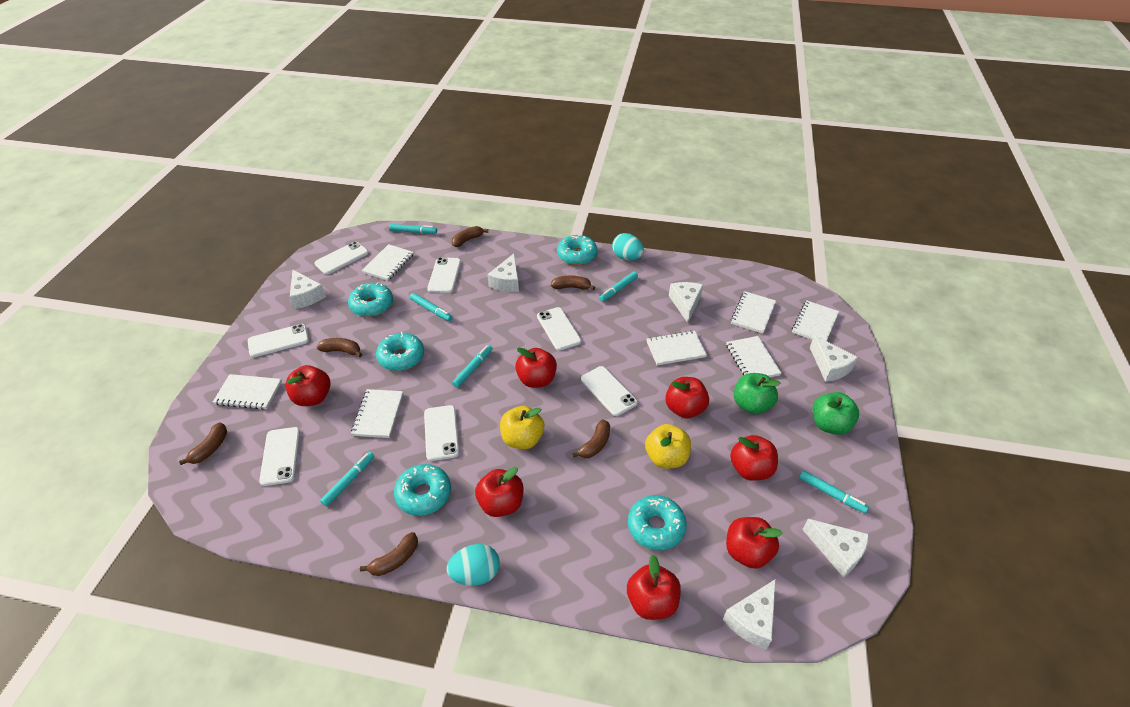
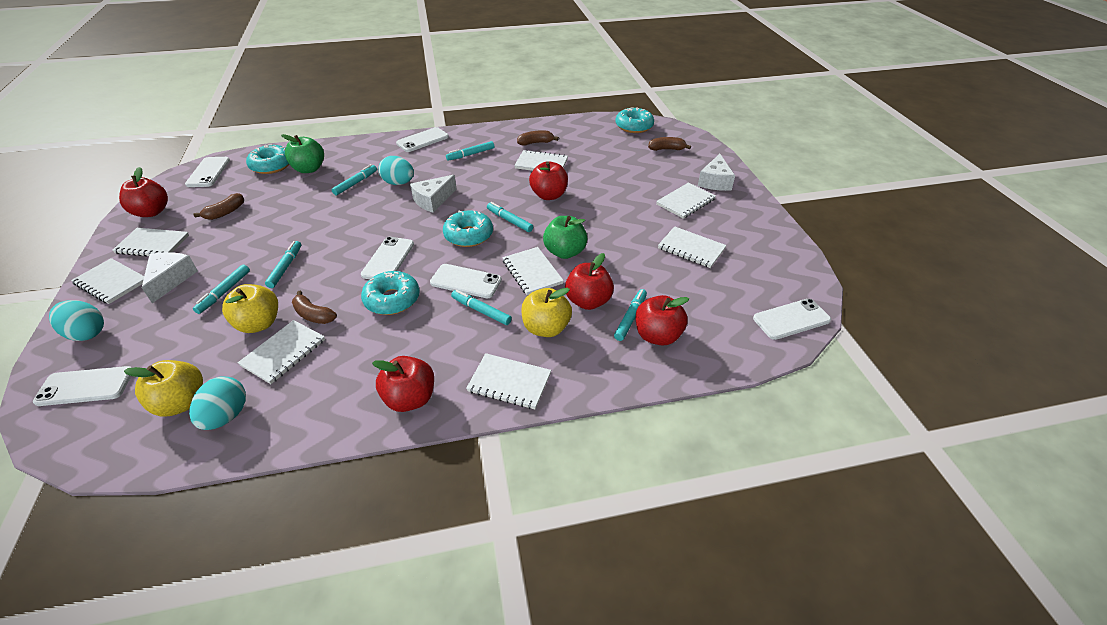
brown banana: [179,422,227,465] [317,338,362,357] [360,532,418,576] [452,226,488,247] [551,276,595,290] [572,419,610,458] = 6 -> [194,193,244,220] [292,291,337,324] [517,130,559,146] [648,137,691,151] = 4
red apple: [285,365,330,406] [475,467,523,517] [515,348,557,388] [627,555,681,620] [665,377,709,418] [726,517,783,569] [730,435,778,481] = 7 -> [119,167,168,217] [372,356,434,412] [529,161,568,200] [565,253,614,310] [636,295,689,346] = 5
turquoise donut: [348,282,393,317] [376,332,424,371] [394,464,451,516] [557,235,597,265] [628,495,687,550] = 5 -> [246,144,289,174] [361,271,420,315] [443,210,493,247] [615,107,654,133] = 4
turquoise egg: [447,544,500,586] [612,233,644,261] = 2 -> [49,300,104,341] [189,377,246,430] [378,156,414,185] = 3
turquoise marker: [320,452,375,507] [389,224,437,234] [410,293,453,321] [452,345,493,388] [599,271,638,302] [799,470,869,513] = 6 -> [193,265,250,314] [265,241,301,288] [332,164,377,195] [446,141,494,161] [451,290,512,325] [487,202,533,232] [614,289,647,341] = 7
white cheese: [290,269,326,309] [487,254,519,292] [669,282,703,323] [723,579,776,649] [802,519,869,577] [810,335,858,382] = 6 -> [142,252,198,303] [410,175,457,213] [698,154,735,191] = 3
white notebook: [213,374,282,410] [351,389,403,438] [362,244,414,281] [647,330,707,365] [726,336,781,378] [730,291,776,334] [792,300,839,341] = 7 -> [71,258,144,304] [112,228,189,257] [238,320,325,384] [466,353,551,409] [502,247,564,295] [514,150,568,171] [656,182,716,219] [658,226,726,268] = 8
white phone: [248,324,309,357] [259,427,300,486] [314,242,369,274] [424,405,459,461] [427,257,461,293] [537,307,581,351] [581,366,637,416] = 7 -> [33,366,132,406] [185,157,230,187] [361,237,414,279] [396,127,449,152] [430,264,502,298] [753,299,831,340] = 6
yellow apple: [500,406,545,449] [645,424,691,469] = 2 -> [124,360,203,417] [222,284,278,333] [521,288,572,337] = 3

